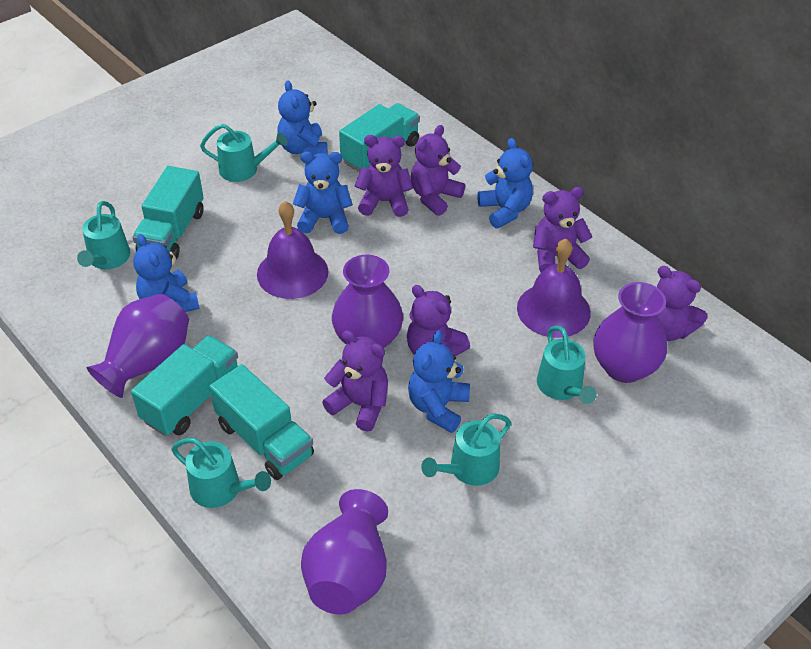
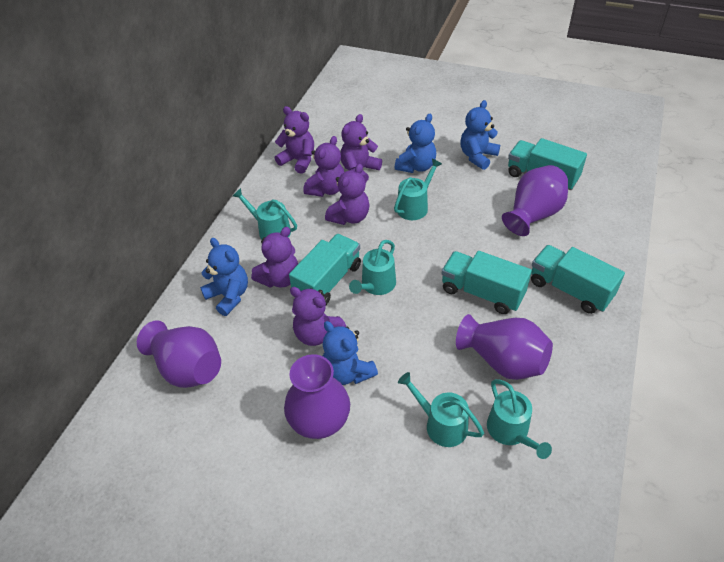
blue teddy bear: [133,234,200,312] [277,81,327,155] [293,152,353,234] [408,330,470,433] [477,138,533,228] = 5 -> [200,238,248,316] [323,321,378,385] [394,114,436,173] [460,100,500,170] = 4
purple bell: [257,201,328,299] [517,239,591,338] = 2 -> none = 0

